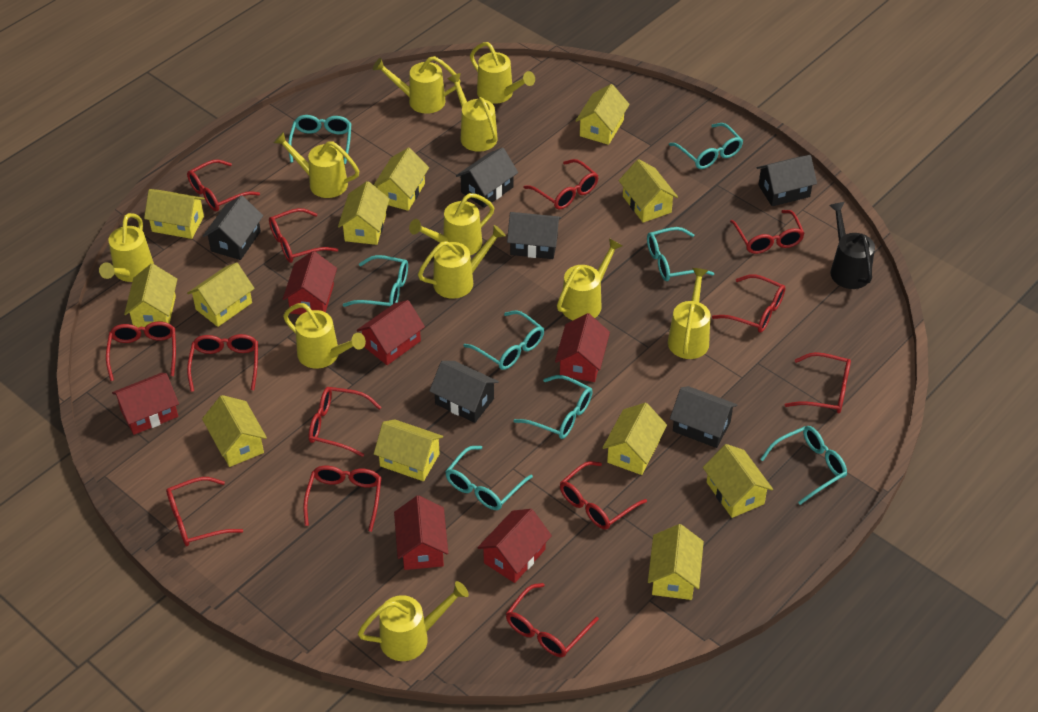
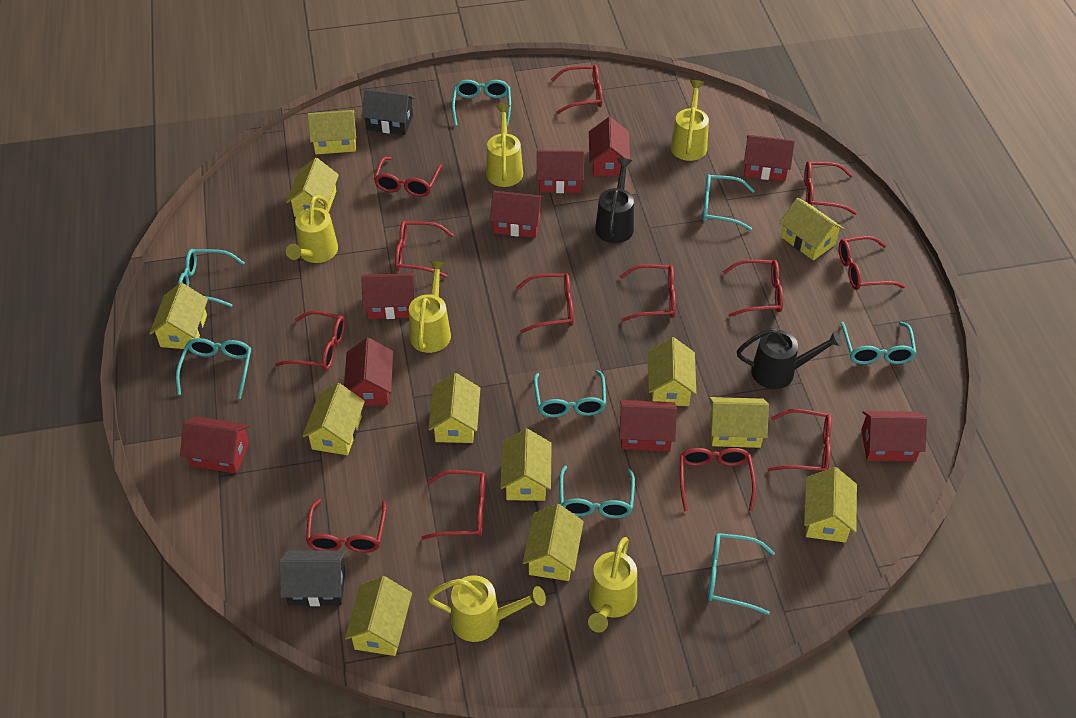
black house: [203,195,263,260] [429,361,499,423] [456,148,518,208] [507,212,561,259] [670,386,737,448] [757,155,817,206] = 6 -> [279,550,346,606] [362,89,415,135] = 2
black watering can: [829,202,875,289] = 1 -> [595,158,634,243] [737,328,842,389] = 2
red house: [112,373,179,435] [283,251,337,315] [357,300,425,365] [394,496,448,570] [477,509,552,583] [555,313,610,382] = 6 -> [180,416,249,474] [344,337,393,406] [361,273,415,319] [490,191,544,238] [537,150,584,193] [589,117,630,176] [619,400,677,451] [744,135,795,181] [861,411,927,461] = 9
yellow watering can: [99,213,154,282] [274,132,359,198] [283,303,366,369] [358,581,469,661] [373,56,460,114] [409,193,494,255] [418,225,506,299] [447,73,498,152] [470,42,535,104] [557,238,622,320] [668,268,710,359] = 11 -> [286,195,338,263] [409,261,451,353] [427,575,546,642] [486,105,523,187] [588,537,637,633] [670,80,709,161] = 6

